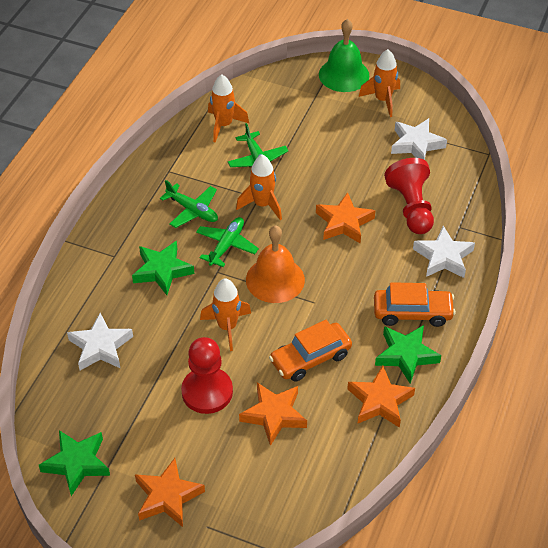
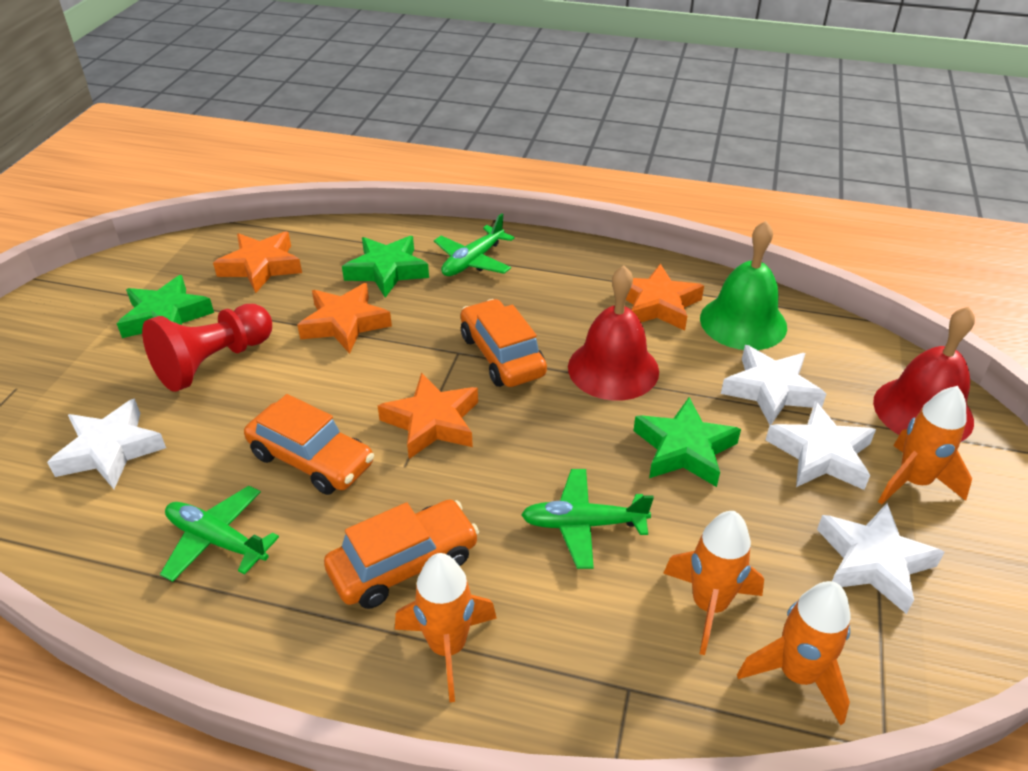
orange bell: [246,225,305,303] = 1 -> none = 0
orange car: [269,320,352,382] [374,282,456,327] = 2 -> [244,394,374,495] [324,499,479,609] [461,299,547,387] = 3
red bell: none = 0 -> [568,265,659,401] [873,306,975,442] = 2
red pawn: [181,337,233,414] [384,158,434,234] = 2 -> [142,304,272,392] = 1
white star: [67,313,133,370] [391,118,447,160] [413,226,475,278] = 3 -> [47,398,166,489] [721,345,826,425] [766,401,876,490] [817,503,945,614] = 4

